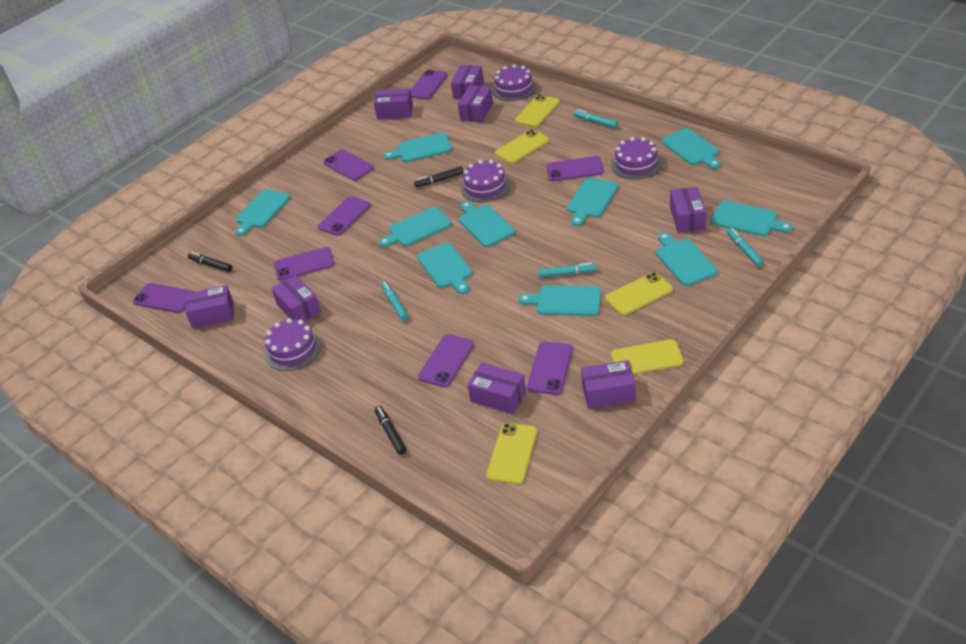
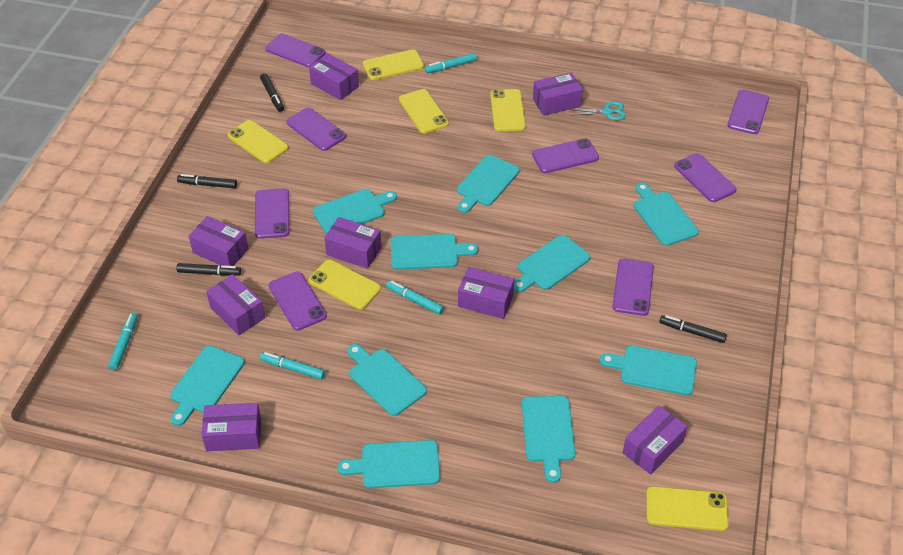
black marker: [188,252,232,272] [375,406,406,455] [414,166,464,187] = 3 -> [176,263,241,276] [177,174,237,188] [260,73,284,112] [659,315,727,343] = 4
purple cake: [264,318,321,371] [461,160,510,202] [492,64,537,101] [611,137,662,180] = 4 -> none = 0
turquoise scissors: none = 0 -> [569,102,626,120] = 1
yellow phone: [486,423,537,484] [495,129,549,164] [515,95,560,127] [605,272,673,315] [611,339,684,374] = 5 -> [228,120,289,163] [309,260,381,310] [363,49,424,80] [399,89,449,134] [490,89,526,131] [646,486,729,531] = 6

